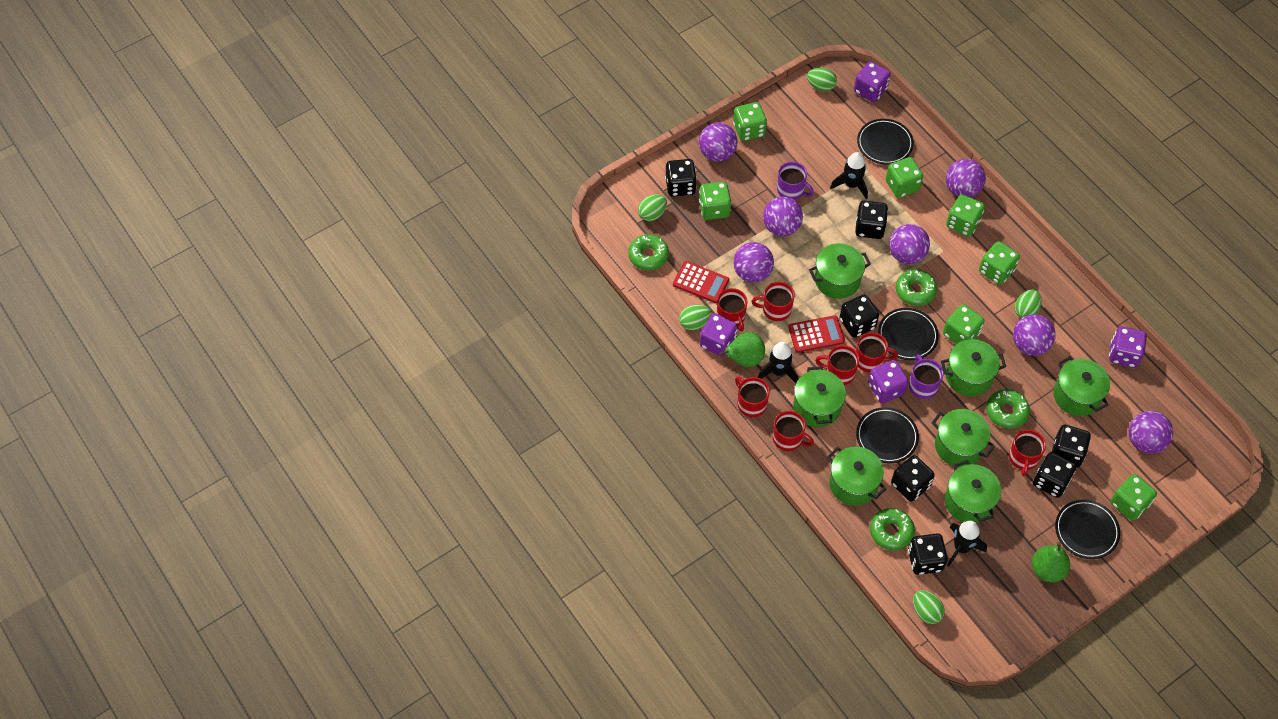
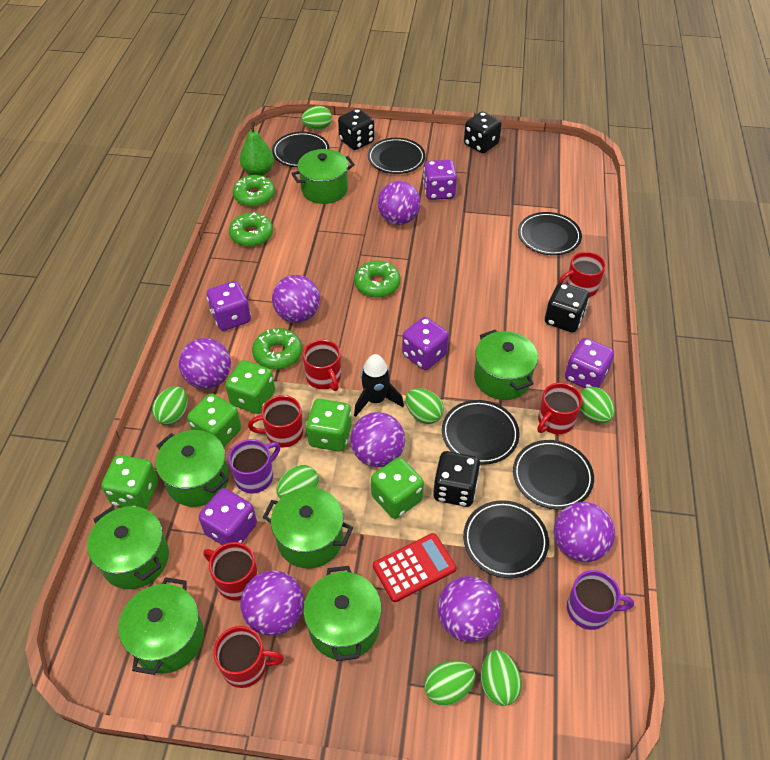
black dice: [665,159,697,197] [840,295,879,338] [855,201,888,239] [891,455,935,502] [908,533,948,575] [1033,452,1076,498] [1052,425,1091,468] = 7 -> [338,109,374,150] [433,451,480,507] [464,112,502,153] [545,283,589,332] = 4
black plate: [856,407,919,463] [857,119,914,165] [878,308,939,360] [1055,499,1120,559] = 4 -> [272,132,329,167] [368,138,425,174] [442,400,519,465] [463,500,549,578] [513,440,594,510] [518,212,582,255] = 6
black rocket: [758,342,799,383] [830,152,868,199] [947,521,987,567] = 3 -> [354,354,404,417] = 1
green dice: [699,182,731,220] [733,102,767,141] [886,157,923,198] [943,304,984,344] [946,194,985,237] [979,241,1020,285] [1111,474,1157,521] = 7 -> [101,455,158,509] [187,393,241,447] [225,360,275,414] [306,399,352,452] [371,457,424,519] = 5
green egg: [638,194,667,221] [679,305,712,330] [807,68,837,92] [913,590,945,624] [1015,289,1042,319] = 5 -> [152,386,188,425] [276,465,319,498] [301,106,332,130] [406,388,444,424] [424,660,475,706] [481,650,522,706] [580,387,615,423] = 7
green pear: [719,332,765,367] [1032,542,1070,582] = 2 -> [240,121,274,176] = 1
purple dice: [700,313,738,357] [854,61,891,102] [868,360,909,403] [1109,327,1147,368] = 4 -> [199,488,257,545] [207,281,251,331] [402,317,449,370] [423,160,457,200] [565,338,614,388] = 5
red calculator: [673,261,729,303] [788,315,845,352] = 2 -> [373,533,456,602] = 1
red mug: [717,288,747,331] [735,376,770,417] [752,282,795,321] [773,411,814,451] [815,345,859,385] [856,332,898,372] [1009,430,1046,476] = 7 -> [203,542,258,601] [213,626,284,688] [248,395,303,447] [303,339,341,391] [538,383,582,434] [558,252,606,297] = 6

